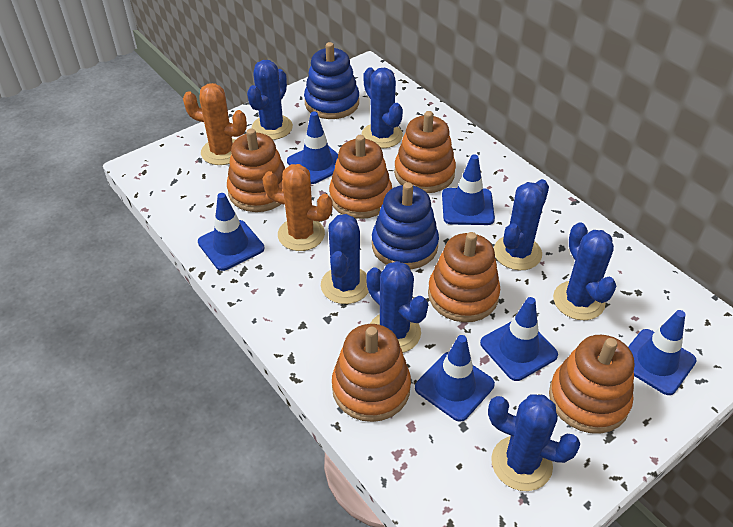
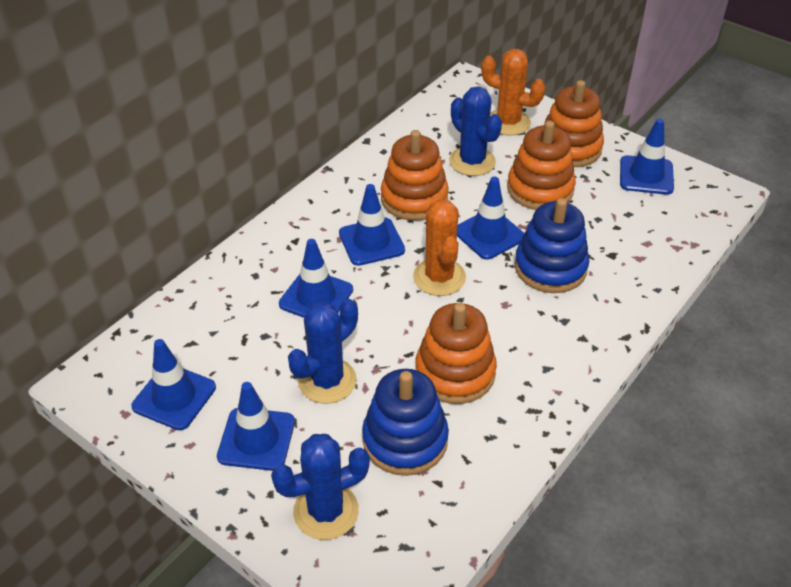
blue cactus: [247,60,293,140] [321,214,369,304] [361,67,403,149] [366,261,428,353] [488,394,580,491] [494,179,549,270] [553,222,616,320] = 7 -> [271,434,370,540] [288,299,358,404] [449,87,502,176] = 3
orange stacking toy: [227,128,285,212] [329,135,392,219] [332,324,411,422] [394,111,456,193] [428,232,500,322] [549,335,634,434] = 6 -> [381,130,449,221] [415,303,497,404] [507,121,576,210] [544,80,604,167] = 4

